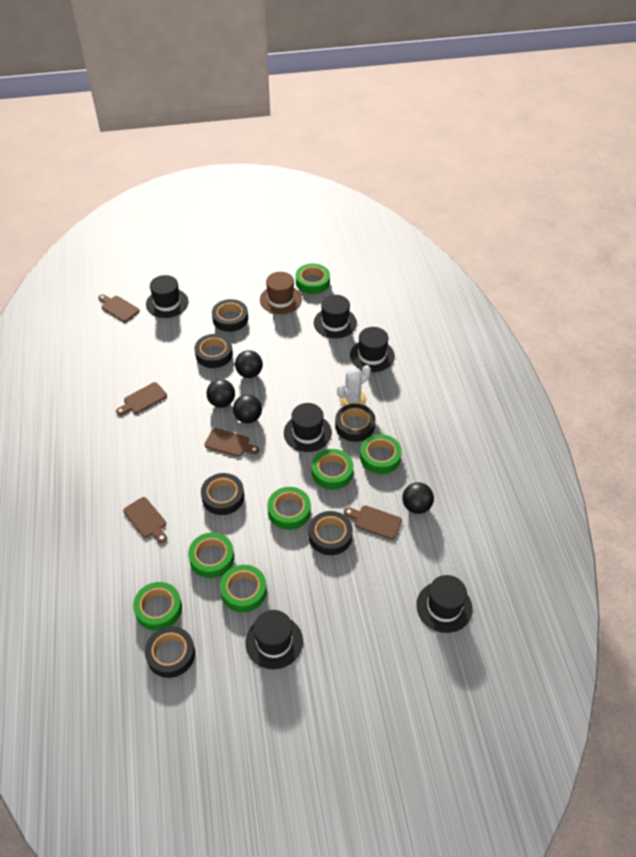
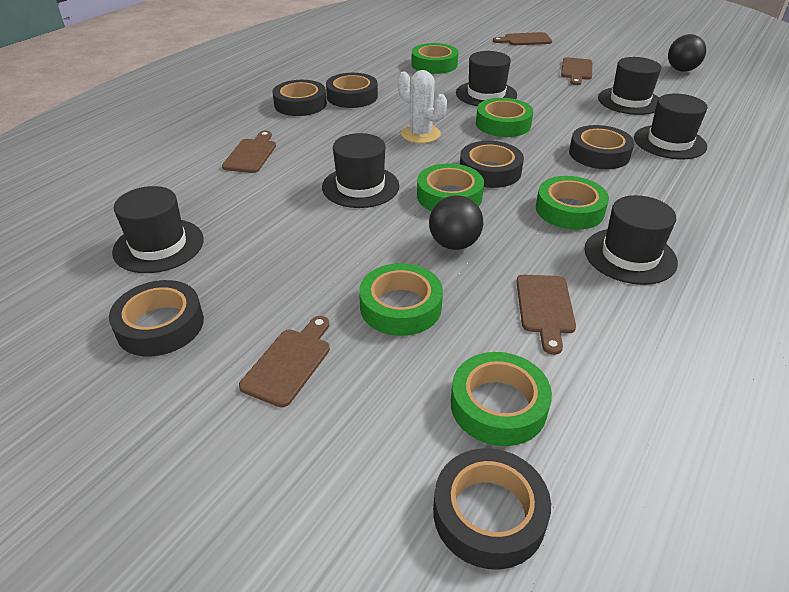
black ball: [206,379,235,408] [233,394,262,423] [235,350,263,378] [402,482,434,514] = 4 -> [429,195,483,250] [668,34,706,72] = 2
brown hat: [260,272,302,314] = 1 -> none = 0
green tape: [133,582,182,631] [188,532,234,578] [220,565,267,612] [267,487,311,530] [296,263,330,294] [312,449,353,490] [360,434,402,474] = 7 -> [359,263,443,336] [411,43,458,74] [417,163,484,211] [451,352,552,446] [476,98,533,137] [536,176,609,230] = 6

